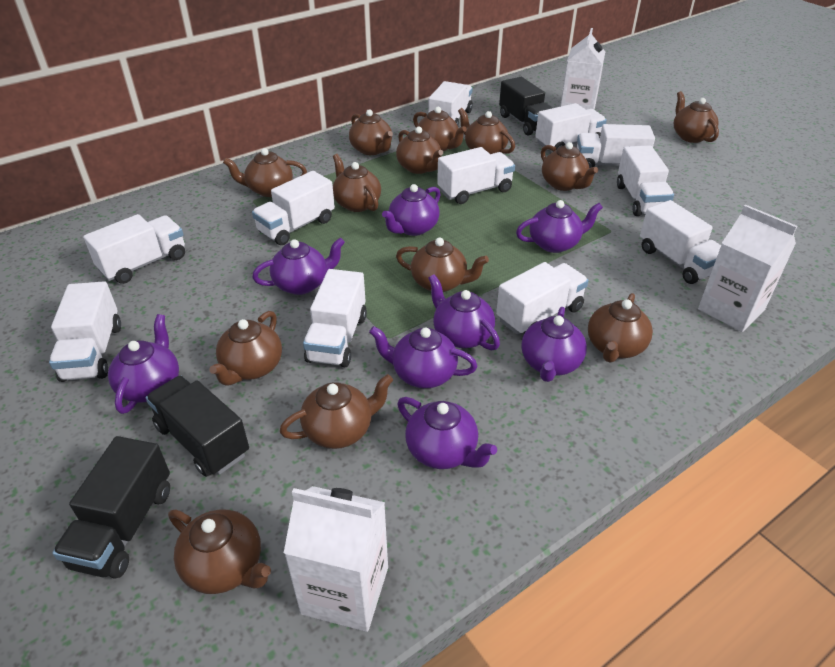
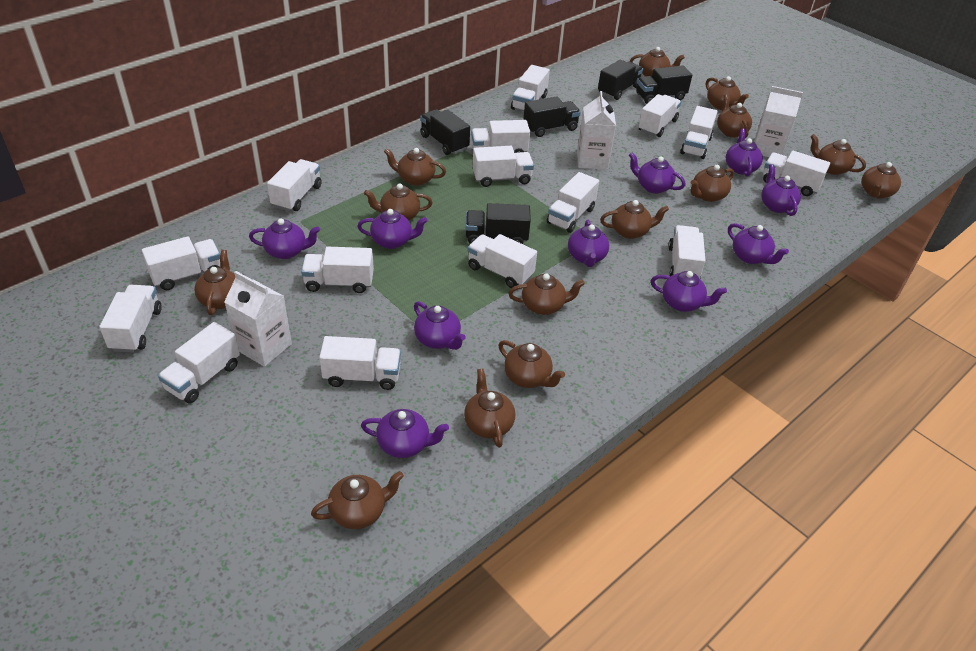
black truck: [52,436,170,579] [146,376,249,477] [499,77,553,136] = 3 -> [420,109,470,155] [466,203,531,244] [523,96,581,137] [598,60,643,100] [636,65,692,104] = 5
brown teapot: [168,509,271,594] [209,311,282,386] [223,148,307,197] [280,374,393,449] [333,154,381,212] [349,109,393,155] [396,126,443,174] [396,237,489,292] [413,107,467,151] [458,108,515,154] [541,142,598,191] [588,293,653,363] [674,91,719,143] = 13 -> [194,250,235,315] [311,471,404,529] [364,183,433,220] [384,148,446,186] [464,368,515,448] [498,340,565,388] [508,273,585,315] [600,200,669,239] [630,47,685,77] [690,165,734,202] [706,76,749,110] [717,94,752,138] [810,134,866,175] [861,162,901,199] = 14
purple teapot: [108,314,179,414] [252,238,345,295] [369,326,477,388] [382,184,441,236] [397,397,497,469] [428,274,500,350] [516,200,603,253] [521,307,587,382] = 8 -> [249,218,320,259] [357,209,428,249] [361,409,449,458] [414,301,466,350] [568,220,609,267] [629,152,686,194] [651,271,727,312] [726,128,763,177] [728,223,789,264] [761,164,801,216] = 10
white truck: [49,281,121,382] [83,214,185,284] [252,171,335,245] [303,269,367,367] [428,81,473,126] [437,147,515,204] [496,262,589,335] [535,103,607,152] [577,124,655,168] [617,145,674,216] [640,200,721,284] = 11 -> [99,285,162,352] [142,236,220,290] [158,322,240,404] [267,159,322,211] [301,247,374,293] [319,336,401,390] [468,234,537,288] [471,120,530,153] [473,146,534,187] [511,65,550,111] [547,172,599,233] [639,94,681,137] [668,225,706,279] [680,106,718,159] [763,151,830,196] = 15

